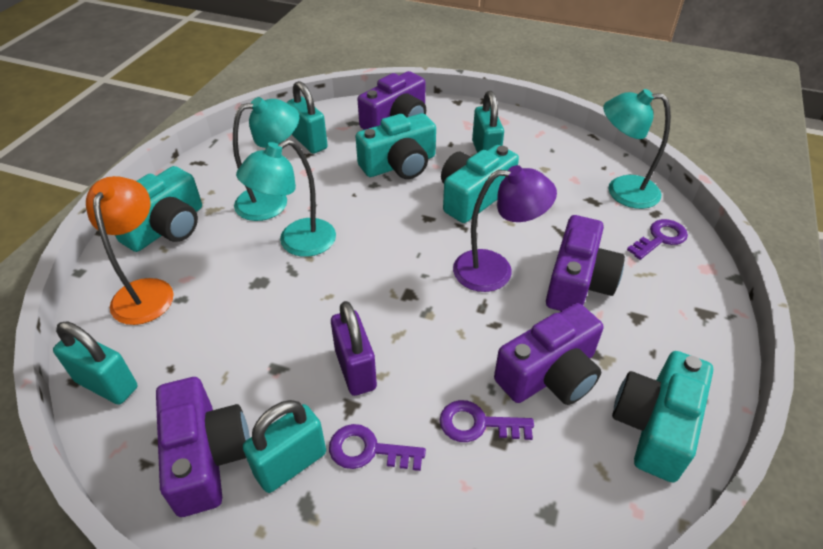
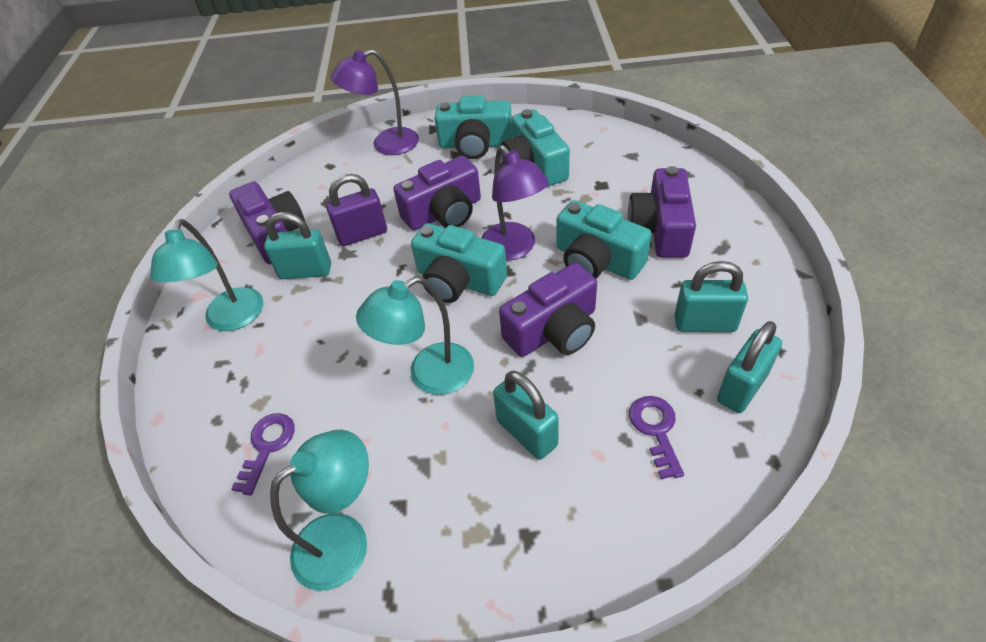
orange lamp: [86,176,174,325] = 1 -> none = 0
purple key: [329,424,426,471] [440,400,534,442] [627,219,688,260] = 3 -> [231,413,295,495] [629,396,684,479] = 2
purple lamp: [453,165,557,292] = 1 -> [331,49,419,155] [481,145,549,261] = 2

